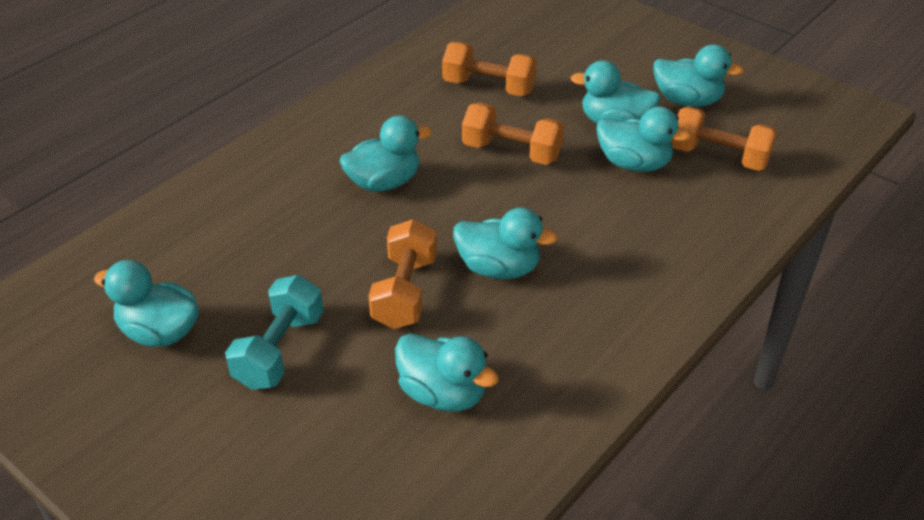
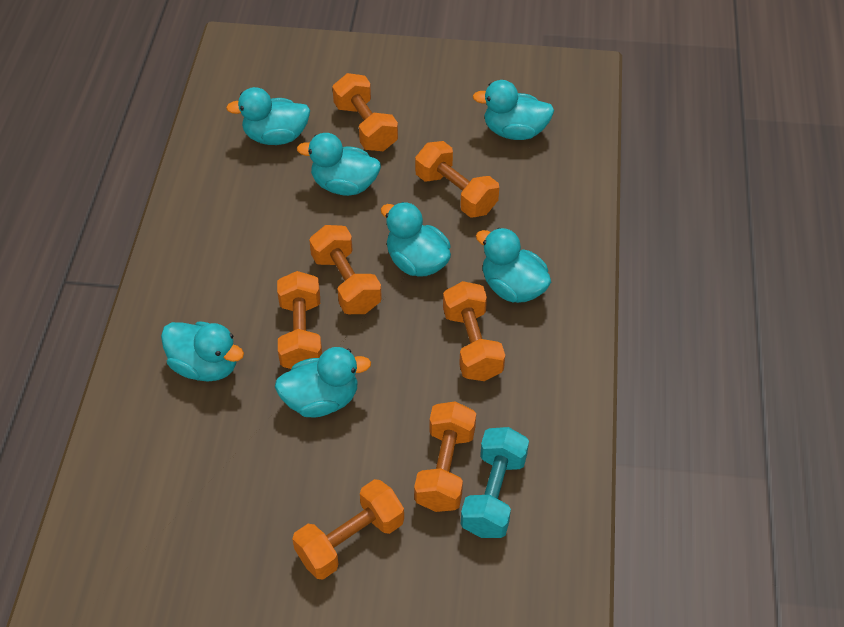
orange dumbbell: [368,219,437,329] [442,42,537,96] [462,103,564,165] [671,106,777,171] = 4 -> [277,271,322,369] [292,479,404,580] [309,225,382,314] [332,73,398,151] [414,401,476,512] [415,141,499,218] [443,281,505,381] = 7

